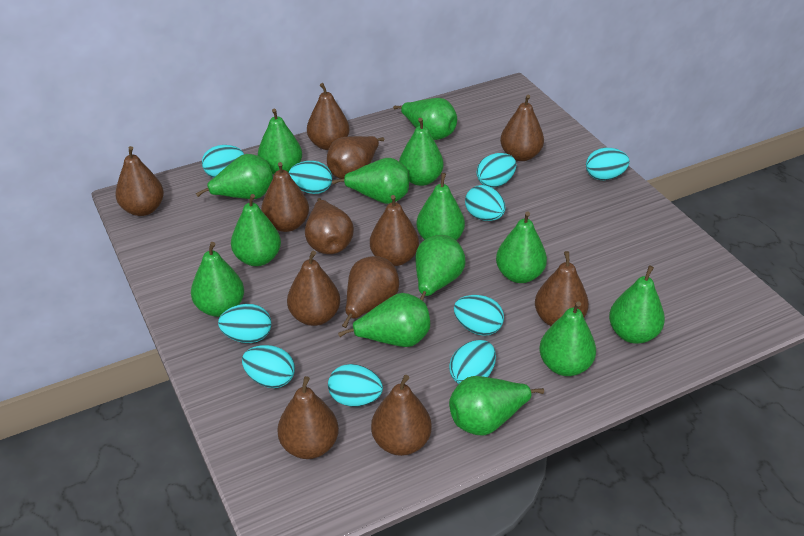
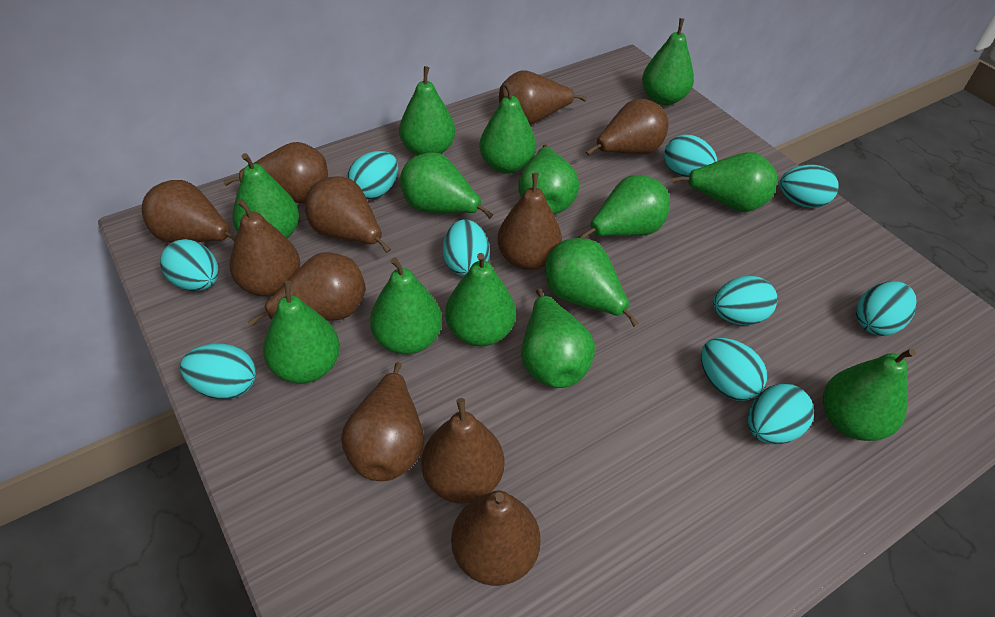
brown pear: [116,146,164,216] [261,162,309,232] [277,376,339,459] [287,251,340,326] [305,198,354,254] [307,83,350,150] [327,136,384,179] [342,256,399,328] [370,195,419,266] [371,375,432,456] [500,95,544,161] [535,251,589,326] = 12 -> [142,180,236,243] [223,142,328,203] [230,199,300,297] [248,252,366,327] [305,176,391,253] [341,362,424,481] [421,398,504,504] [451,491,541,586] [497,173,562,270] [499,71,587,125] [586,99,669,156] = 11

